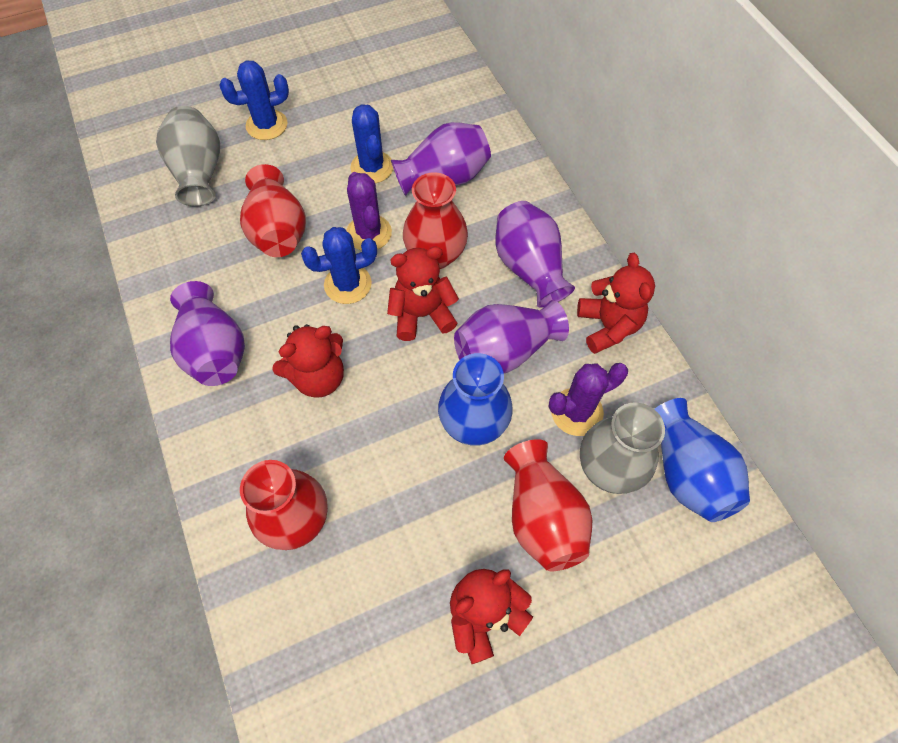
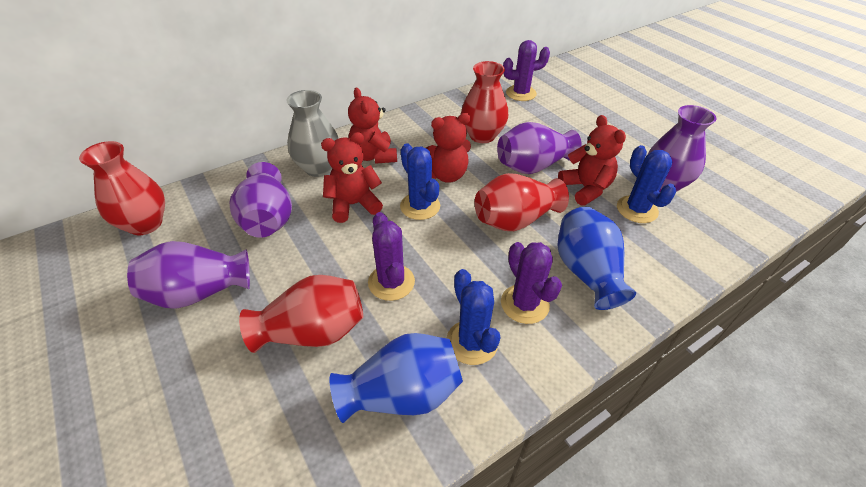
grey vase: [156,106,220,207] [580,402,665,494] = 2 -> [286,90,339,177] = 1
purple cactus: [346,172,392,250] [549,363,628,436] = 2 -> [368,212,415,301] [501,242,562,324] [503,40,550,101] = 3

